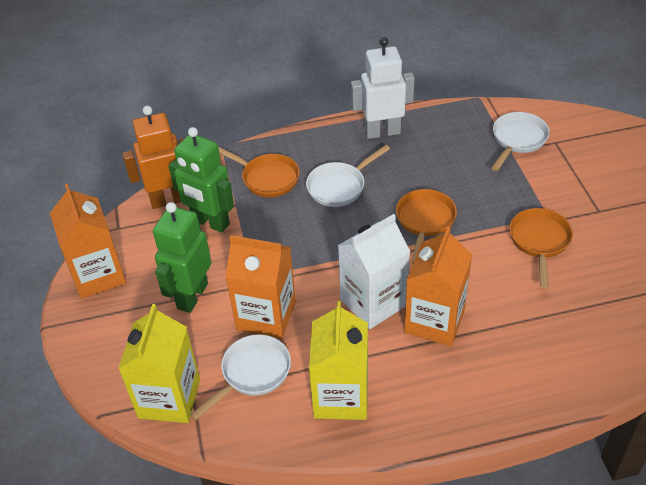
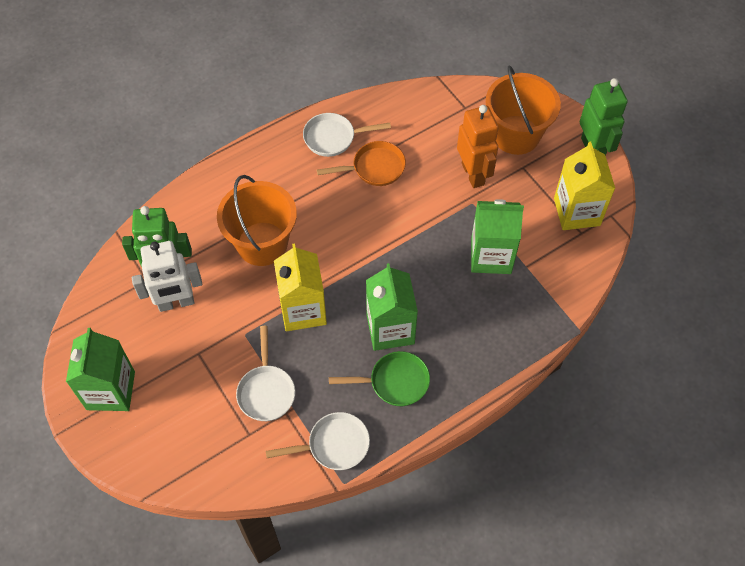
green carton: none = 0 -> [66,328,135,411] [366,263,418,351] [471,199,524,274] = 3
green pan: none = 0 -> [329,351,430,406] = 1
orange bucket: none = 0 -> [217,175,297,266] [485,66,561,155] = 2
orange carton: [50,184,126,299] [225,235,296,339] [404,226,472,346] = 3 -> none = 0
orange pan: [218,147,300,198] [396,189,457,264] [509,208,573,289] = 3 -> [317,141,406,186] = 1
white carton: [338,214,411,329] = 1 -> none = 0

